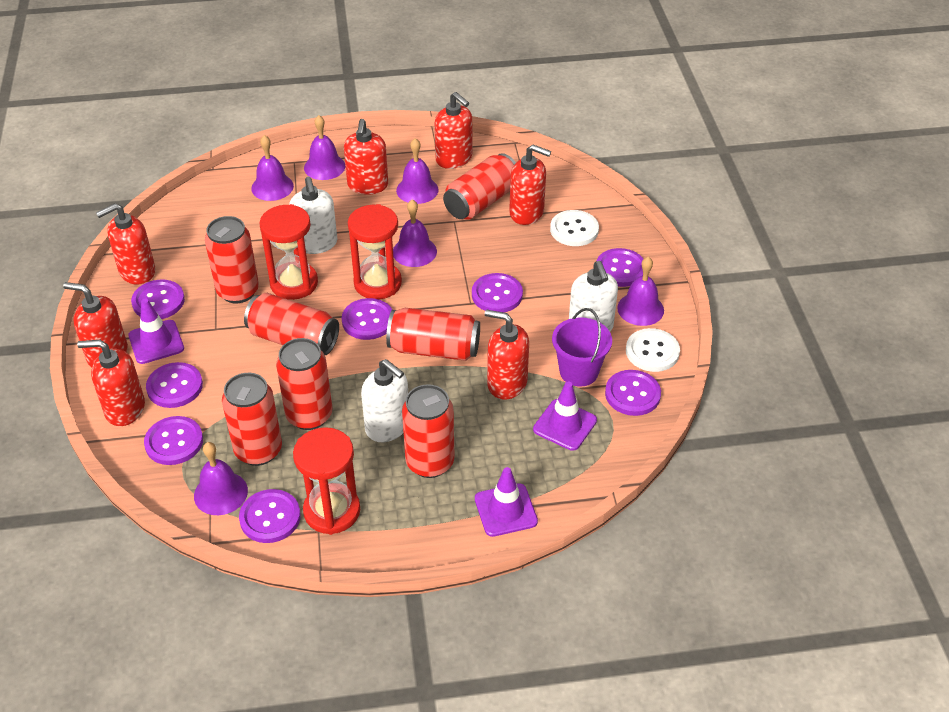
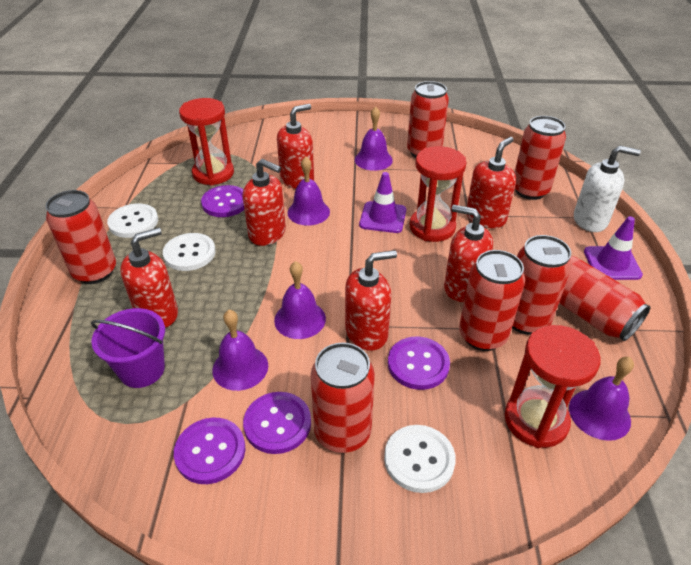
purple bell: [194,442,248,515] [251,135,294,201] [304,115,345,180] [393,199,437,267] [396,138,439,204] [617,257,664,326] = 6 -> [212,310,268,391] [274,261,326,339] [288,156,330,226] [355,106,393,171] [569,357,634,441] = 5
purple button: [131,280,185,319] [144,416,203,465] [146,362,203,408] [239,489,301,543] [342,298,392,340] [472,273,523,312] [597,248,643,287] [605,370,661,416] = 8 -> [174,418,246,484] [201,185,244,217] [243,392,311,454] [388,337,450,390] = 4
purple traffic cone: [128,299,184,364] [475,467,538,537] [533,382,597,451] = 3 -> [359,172,406,233] [584,216,643,280] = 2
red soap dispenser: [63,282,128,367] [77,340,145,426] [96,203,156,285] [344,119,388,195] [435,92,472,169] [485,309,529,400] [509,145,551,225] = 7 -> [120,227,178,328] [243,159,286,246] [277,104,314,189] [345,250,397,351] [444,205,493,302] [467,137,516,228] = 6
white button: [550,210,599,246] [626,328,680,372] = 2 -> [107,204,158,238] [163,233,216,271] [384,425,456,493] = 3
white soap dispenser: [289,177,337,254] [361,359,408,442] [569,261,618,331] = 3 -> [574,146,641,232] = 1

